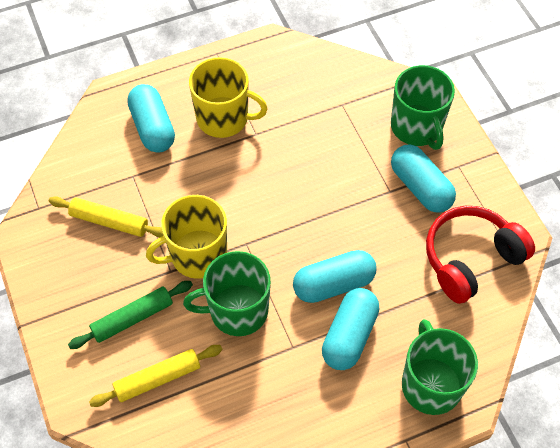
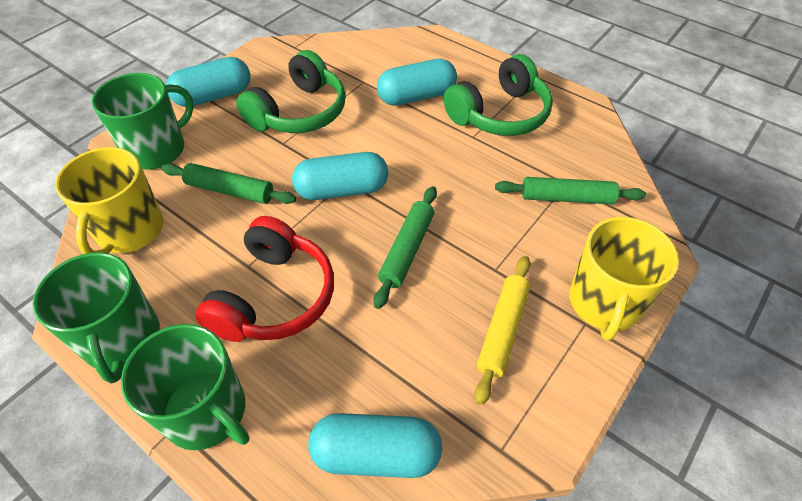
green headphones: none = 0 -> [236,50,345,133] [443,54,553,136] = 2
green rolling pin: [68,281,193,349] = 1 -> [161,163,296,204] [374,186,437,309] [495,177,646,204] = 3
yellow rolling pin: [49,196,164,238] [89,345,223,407] = 2 -> [475,256,531,405] = 1

